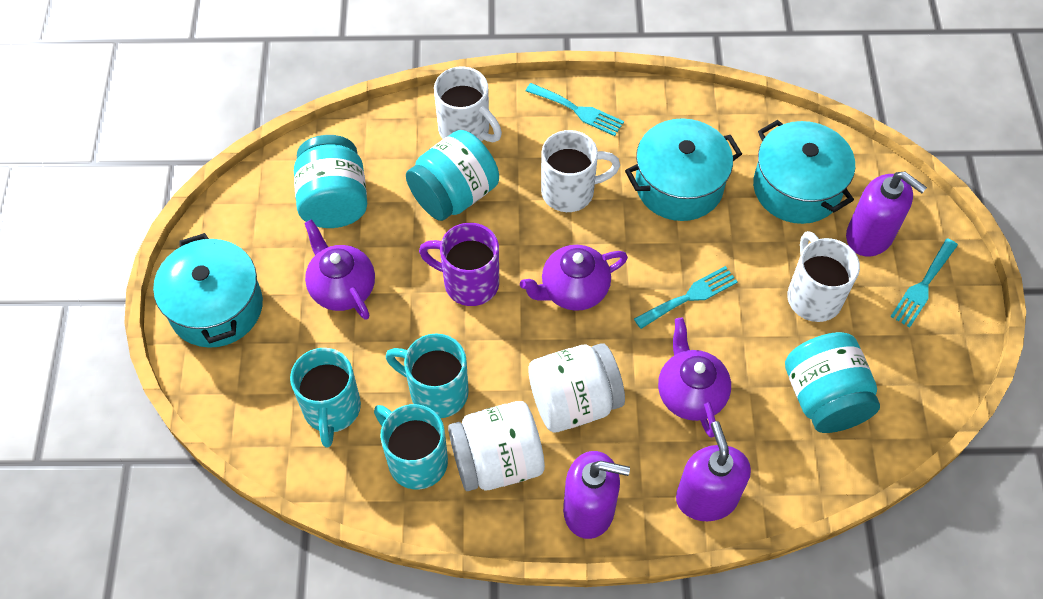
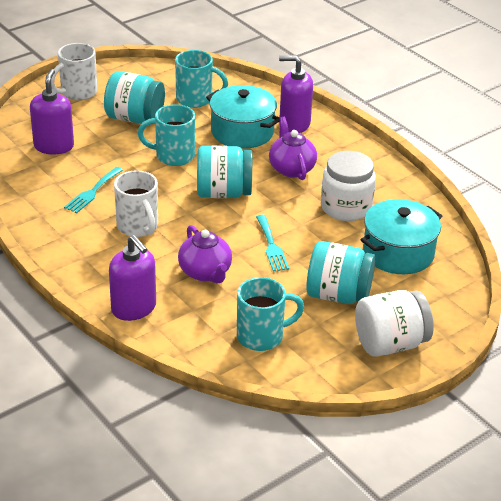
purple mug: [419,223,499,306] = 1 -> none = 0
purple teapot: [304,219,375,320] [520,245,628,311] [658,318,731,438] = 3 -> [178,225,232,284] [269,117,317,180] = 2
turquoise fork: [526,83,624,136] [634,266,738,329] [890,238,958,328] = 3 -> [64,167,123,213] [256,215,289,272] = 2
turquoise pot: [153,233,263,348] [625,118,742,221] [753,120,855,224] = 3 -> [206,85,280,149] [361,199,442,274] = 2
white mug: [434,66,502,142] [541,130,620,212] [787,231,860,322] = 3 -> [51,43,97,100] [114,170,158,237] = 2

